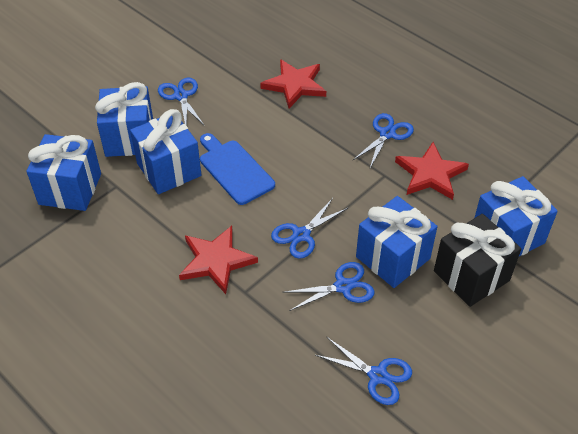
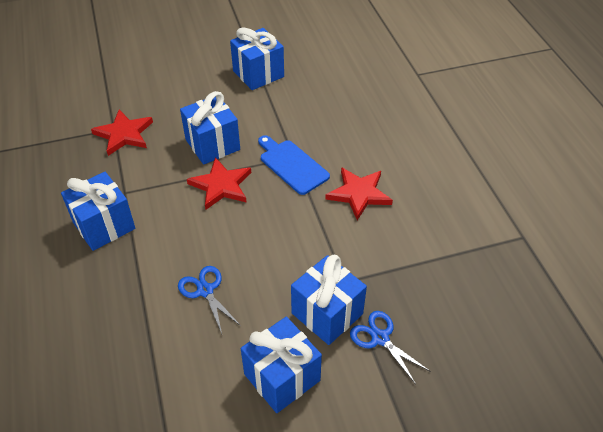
black gift: [434,214,521,307] = 1 -> none = 0
blue scissors: [158,77,205,126] [271,198,348,259] [282,262,375,311] [315,337,412,405] [353,113,414,168] = 5 -> [178,266,241,334] [350,311,431,384] = 2

